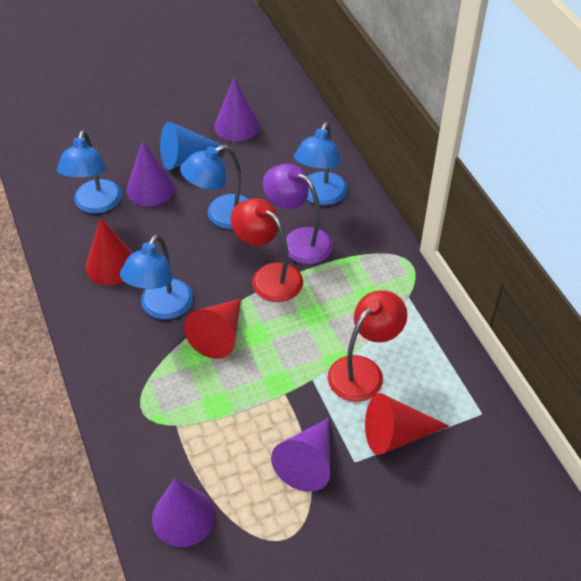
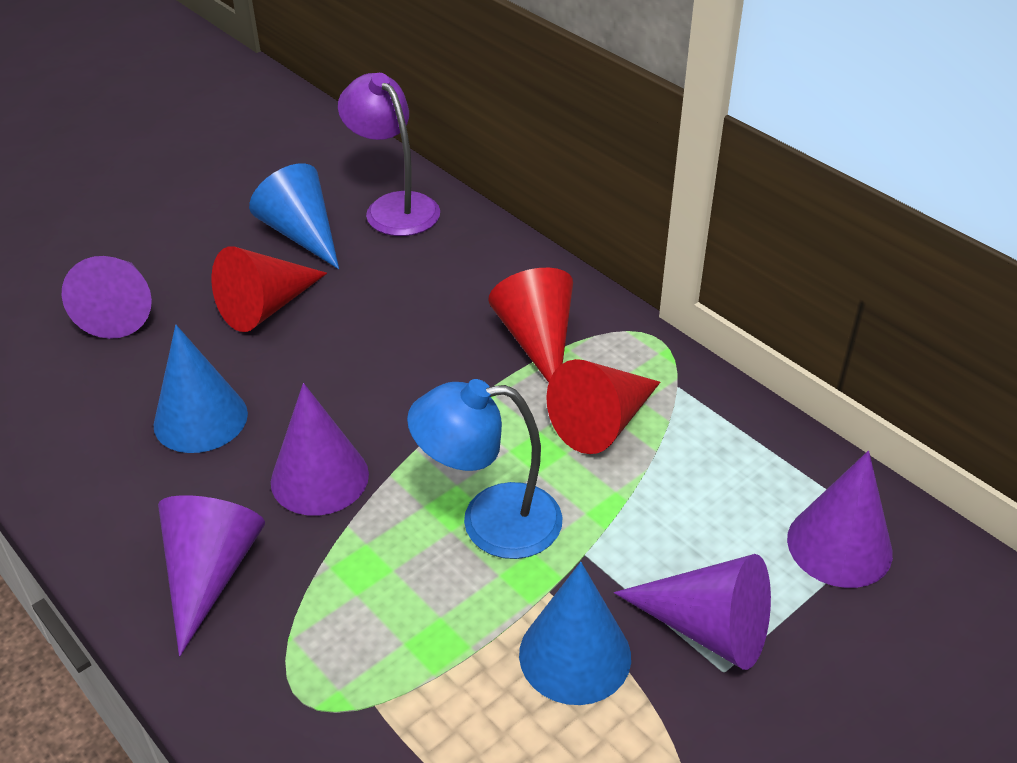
blue cone: [160,122,222,170] = 1 -> [153,325,248,453] [249,163,339,269] [519,562,631,705] = 3
blue lamp: [57,130,122,214] [120,234,193,319] [180,145,248,229] [294,122,347,205] = 4 -> [407,379,562,559] = 1
purple cone: [126,140,175,207] [152,477,215,547] [214,77,260,142] [271,418,330,492] = 4 -> [62,256,152,339] [158,495,265,656] [271,383,369,516] [614,554,771,670] [787,451,893,588] = 5
red lamp: [231,198,303,302] [328,290,407,402] = 2 -> none = 0

